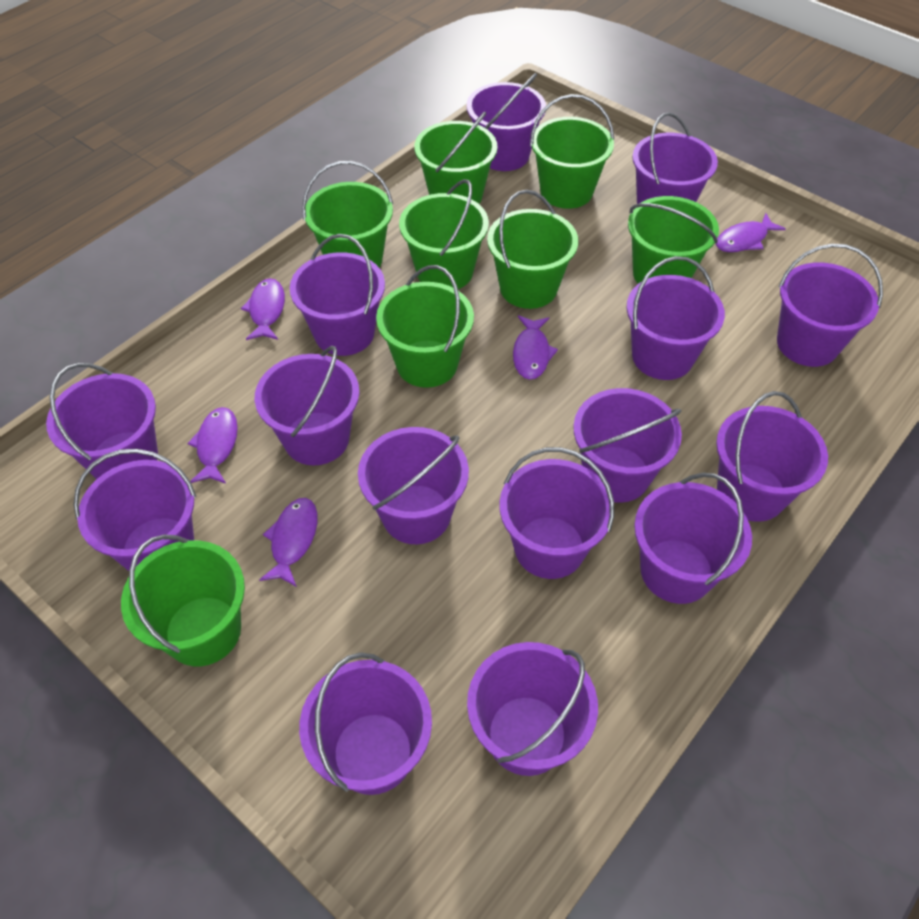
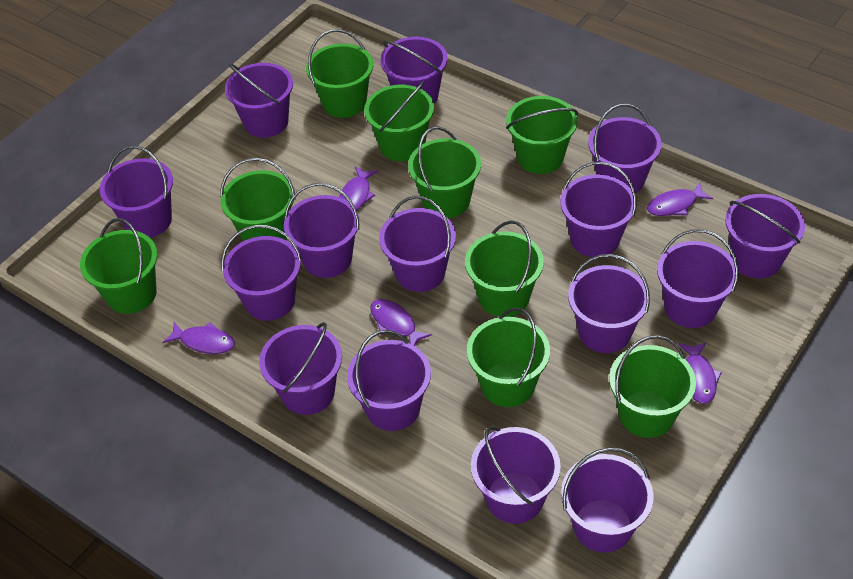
green bucket: [121,534,245,666] [302,161,393,267] [376,265,474,388] [399,179,489,289] [415,112,498,204] [487,190,578,309] [530,94,614,209] [628,196,719,284] = 8 -> [80,218,157,314] [220,158,296,241] [306,29,373,118] [364,81,434,161] [408,127,481,218] [465,221,544,317] [467,308,550,407] [506,96,578,174] [609,335,696,438] = 9

